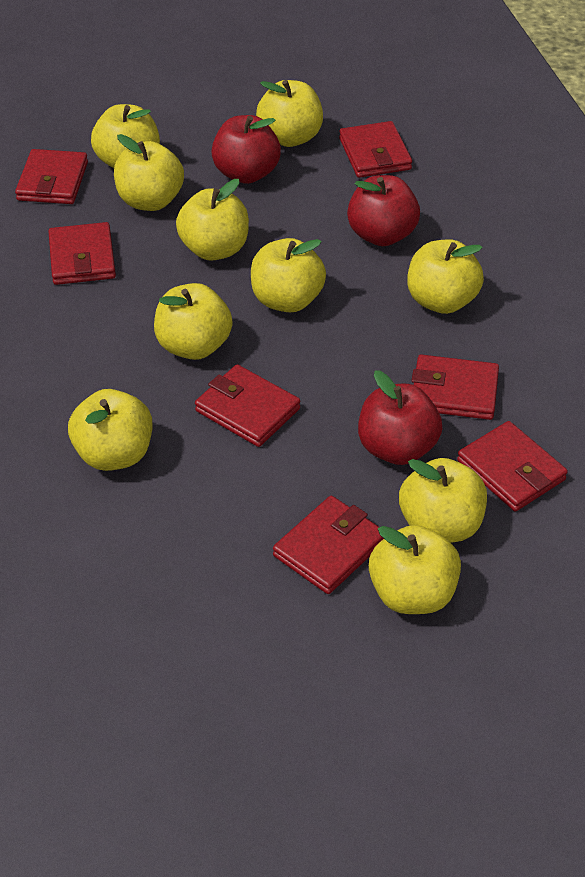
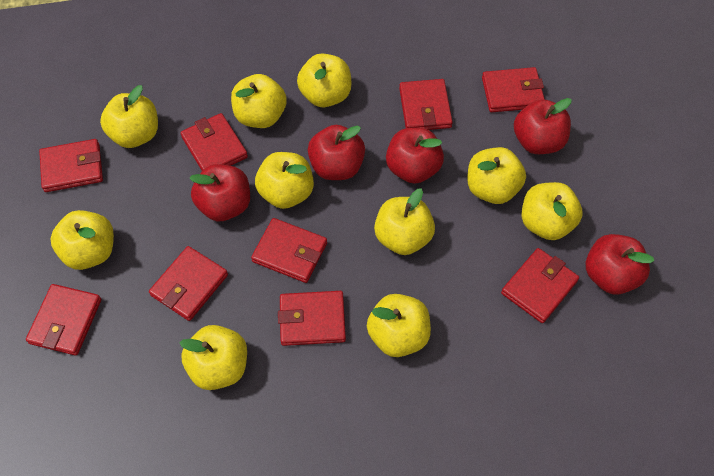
red apple: [211,115,281,184] [347,175,420,246] [358,370,442,465] = 3 -> [189,164,250,221] [308,125,365,180] [386,128,444,184] [514,98,572,154] [586,234,654,295] = 5
red wallet: [15,149,88,204] [48,222,116,285] [195,364,300,447] [273,496,384,594] [339,121,412,178] [411,355,499,420] [457,421,568,512] = 7 -> [26,284,101,356] [39,139,103,192] [149,246,228,321] [181,113,248,171] [251,218,327,283] [278,291,346,346] [399,79,453,130] [482,67,545,112] [501,248,579,323] = 9

